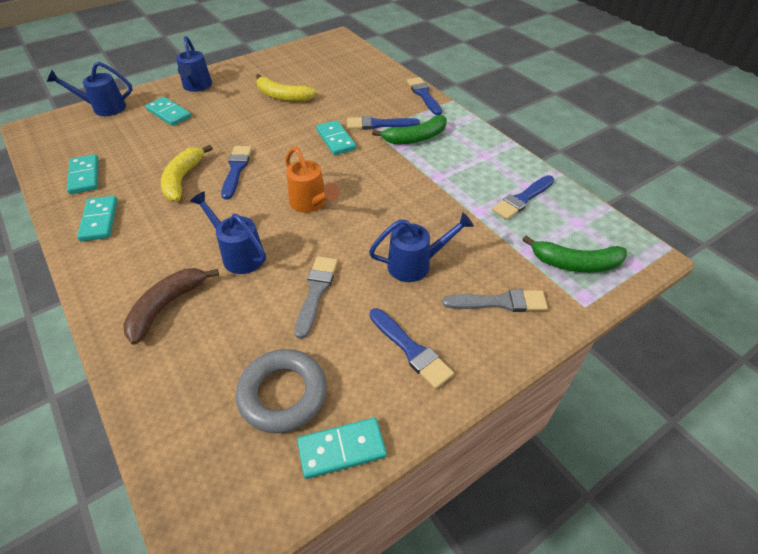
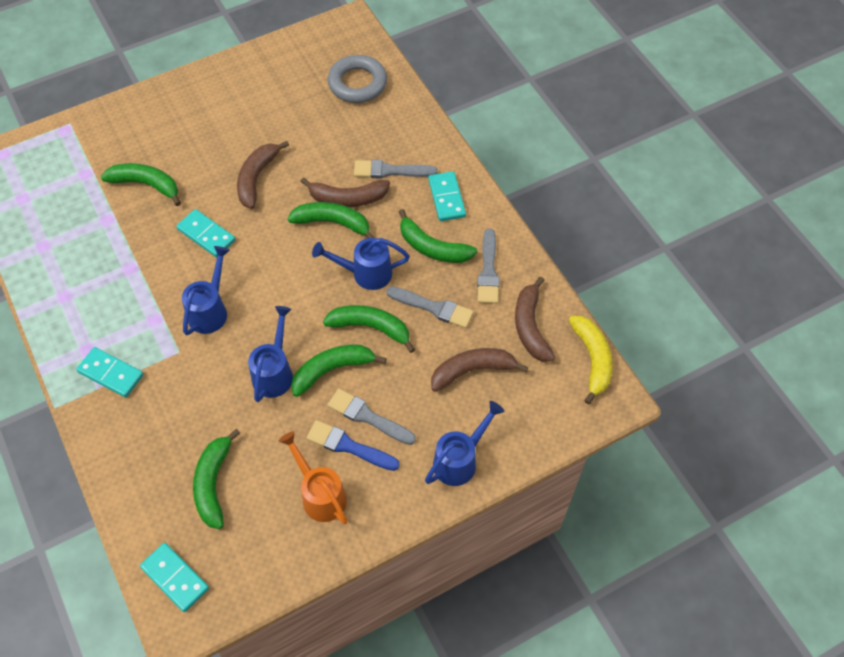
blue brush: [221,146,252,199] [347,116,420,130] [370,308,454,389] [407,77,442,115] [492,175,554,220] = 5 -> [306,420,400,471] = 1
brown banana: [123,268,219,345] = 1 -> [237,141,289,209] [301,178,390,207] [431,348,528,392] [515,277,555,362] = 4
green banana: [372,115,447,144] [522,235,627,272] = 2 -> [101,163,181,206] [193,429,240,529] [287,202,374,238] [291,345,387,397] [323,305,415,353] [399,209,477,263] = 6
grey brush: [294,256,338,339] [442,289,548,312] = 2 -> [328,389,416,445] [354,159,437,178] [386,286,474,328] [477,228,499,304] = 4
turquoise domino: [67,154,99,194] [77,196,118,241] [145,97,191,126] [297,418,387,479] [316,120,356,155] = 5 -> [76,347,143,398] [140,543,209,612] [176,209,236,257] [428,171,466,221] = 4
yellow banana: [161,145,213,201] [256,74,317,102] = 2 -> [569,316,613,404] = 1

